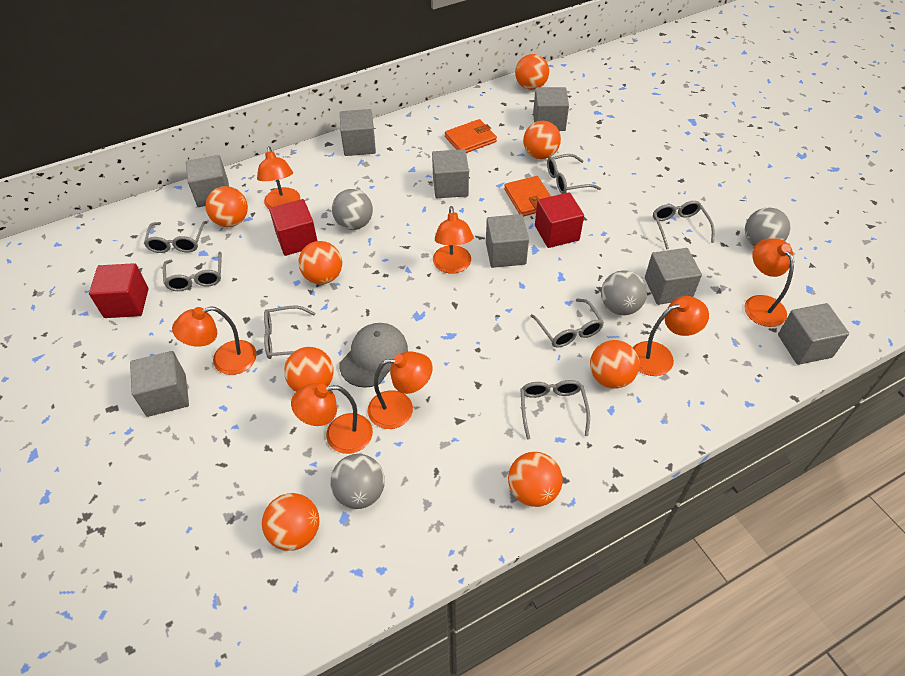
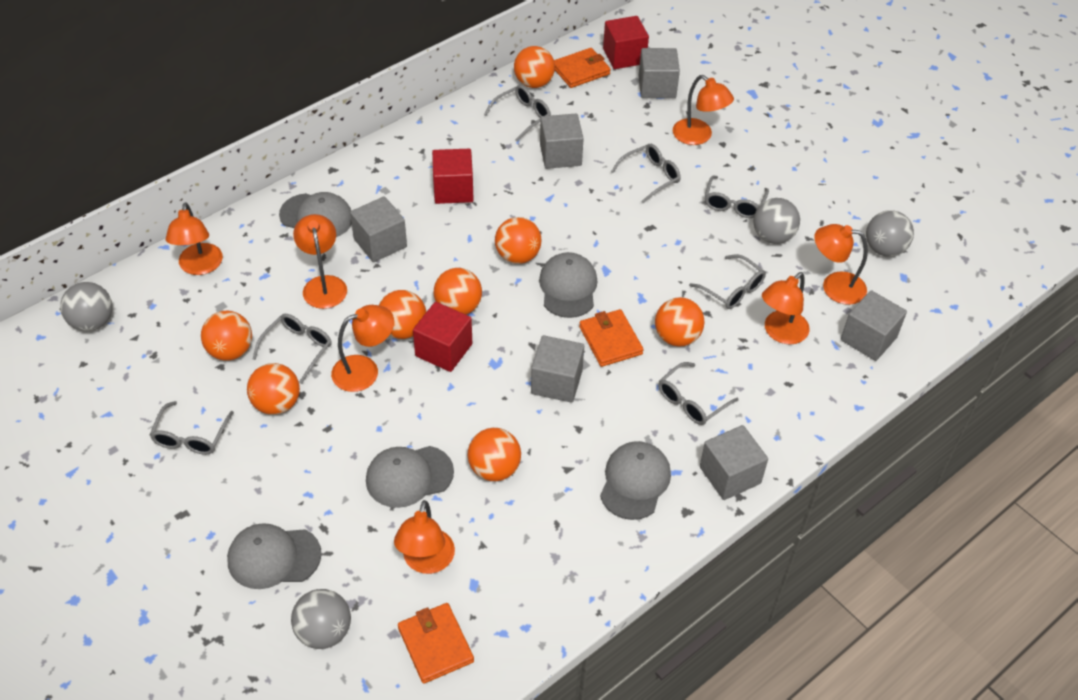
grey cap: [340,323,408,388] = 1 -> [227,523,321,589] [279,192,352,237] [366,446,454,508] [539,252,597,318] [600,441,671,520] = 5
grey cube: [130,351,189,417] [186,155,229,207] [340,109,376,156] [432,149,469,198] [486,214,529,268] [533,87,569,131] [645,248,702,305] [778,303,849,365] = 8 -> [350,196,407,262] [531,335,584,403] [540,114,584,169] [639,48,680,98] [700,425,768,500] [841,290,907,361] = 6
orange wallet: [445,119,497,153] [504,176,551,217] = 2 -> [398,603,474,684] [554,48,611,88] [579,309,644,367] = 3

